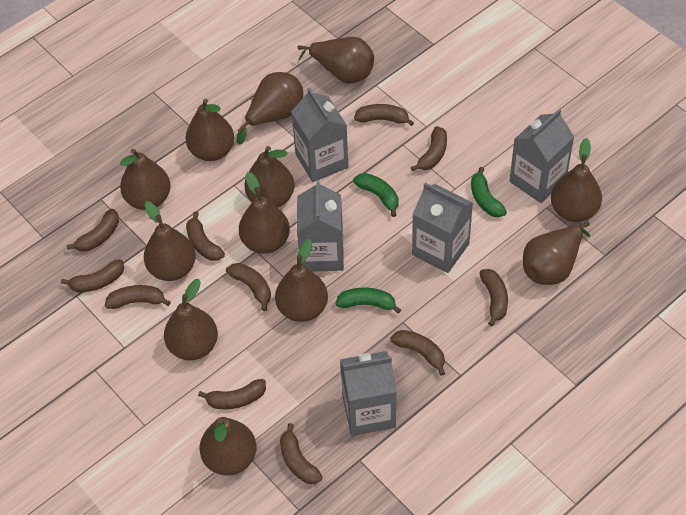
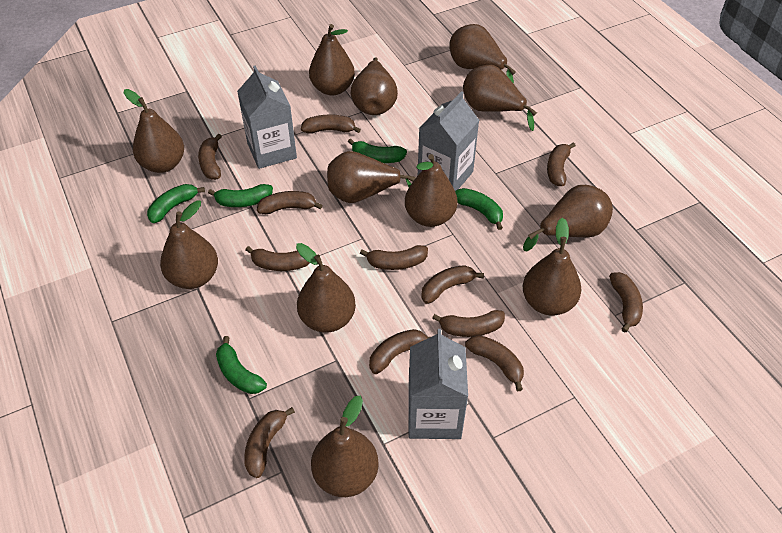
brown banana: [61,259,124,292] [67,209,119,252] [105,285,171,309] [186,212,225,261] [198,379,266,409] [226,263,271,311] [280,423,323,484] [354,104,414,126] [390,330,445,376] [411,126,447,171] [480,269,508,326] = 11 -> [198,134,222,180] [244,407,295,478] [246,246,309,271] [257,191,322,214] [301,115,361,133] [360,245,428,270] [369,329,430,374] [421,265,484,304] [432,310,505,337] [465,335,524,391] [547,142,576,186] [609,272,643,332] = 12
green banana: [336,288,401,314] [353,173,399,217] [471,167,507,217] = 3 -> [147,184,205,223] [208,184,273,207] [216,336,267,394] [348,139,407,163] [455,188,503,230] = 5
grey carton: [291,87,349,182] [297,180,344,272] [340,351,396,436] [412,183,473,273] [509,109,574,203] = 5 -> [237,65,297,169] [408,329,468,439] [418,91,479,191] = 3

